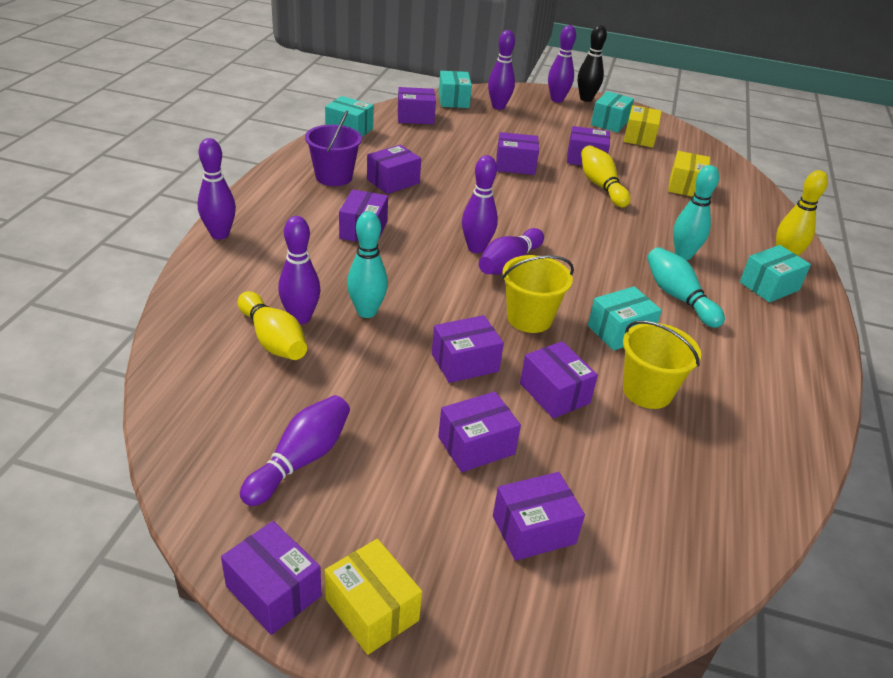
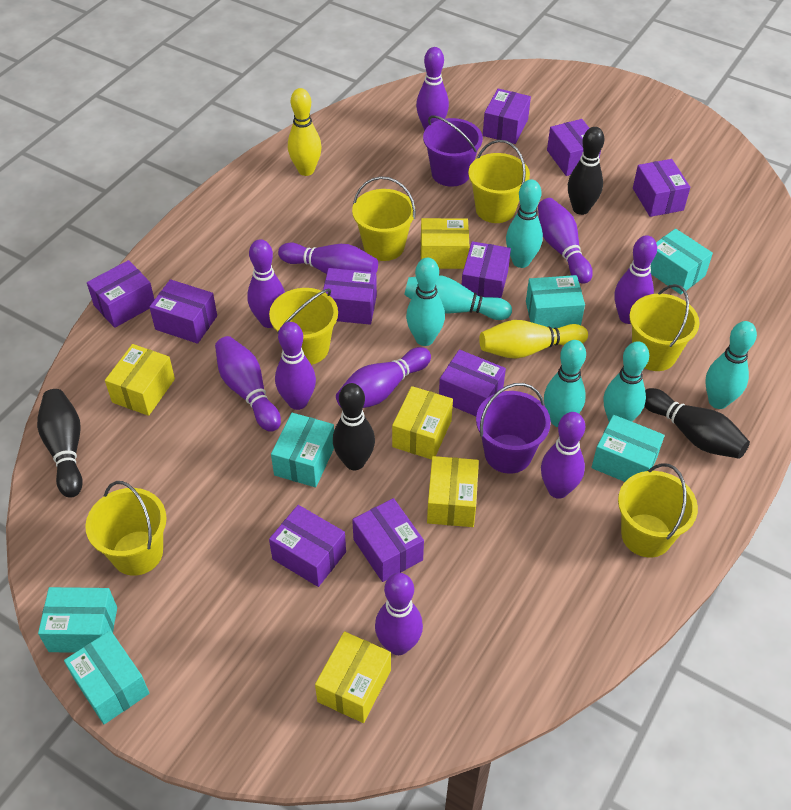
black bowling pin: [578,25,607,102] = 1 -> [37,389,83,498] [333,383,375,470] [568,127,604,215] [644,388,750,459] = 4
purple bowling pin: [197,138,236,240] [240,395,350,506] [278,216,321,324] [462,155,498,253] [479,228,544,275] [488,30,515,110] [548,25,576,103] = 7 -> [215,336,281,432] [247,239,285,328] [275,322,316,410] [278,243,378,274] [336,347,431,408] [375,573,423,655] [416,47,449,131] [538,198,593,284] [541,412,585,499] [614,235,657,324] = 10
purple bucket: [305,110,362,186] = 1 -> [423,115,483,187] [476,383,551,474] = 2
turquoise bowling pin: [347,211,388,318] [647,247,725,328] [673,165,719,260] = 3 -> [404,275,512,320] [406,258,445,346] [506,179,543,268] [544,340,586,427] [604,341,649,422] [705,321,757,409] = 6
turquoise box: [325,96,374,137] [439,71,472,108] [588,286,662,351] [591,91,634,133] [740,245,811,303] = 5 -> [38,587,117,653] [64,630,149,724] [271,413,334,487] [526,275,585,329] [591,415,665,482] [651,228,713,295] = 6
yellow bowling pin: [238,291,307,360] [581,145,631,208] [776,170,828,256] = 3 -> [288,88,322,176] [479,320,588,359] = 2
yellow box: [325,539,422,655] [623,105,662,148] [668,151,710,197] = 3 -> [105,344,175,416] [315,631,391,723] [392,386,453,460] [421,218,469,269] [427,456,479,527] = 5
yellow bucket: [502,255,574,333] [623,321,701,409] = 2 -> [85,481,167,576] [269,288,338,365] [352,176,416,261] [468,140,530,223] [618,463,698,557] [629,284,699,371] = 6

